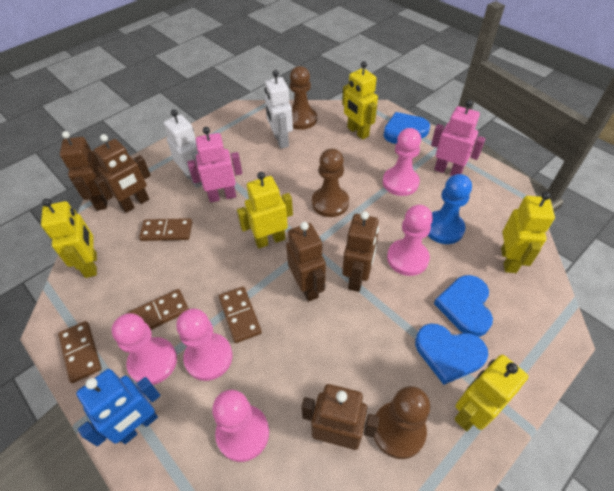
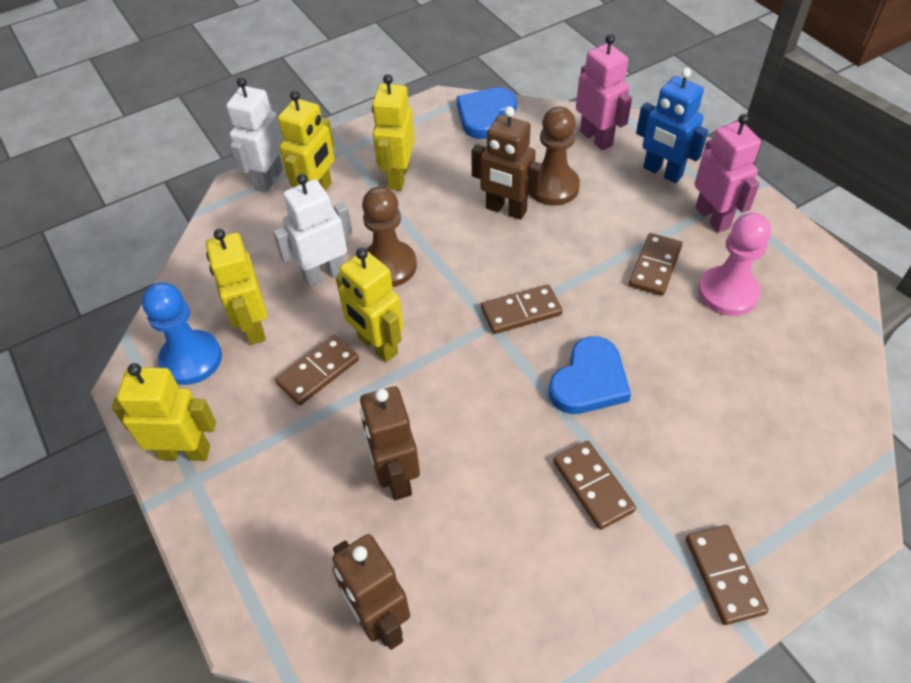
blue heart: [383,112,430,144] [415,324,488,385] [434,275,493,337] = 3 -> [457,88,517,139] [549,336,631,414] = 2
brown domino: [58,321,101,383] [126,289,189,330] [139,218,192,241] [219,286,262,343] = 4 -> [275,335,359,405] [481,284,563,334] [553,441,636,530] [629,233,683,296] [686,525,768,625] = 5
brown pawn: [290,66,317,130] [312,149,349,217] [374,386,430,459] = 3 -> [362,187,417,287] [530,107,580,206] = 2
brown robot: [60,131,107,210] [94,134,151,213] [286,222,326,302] [302,384,379,450] [342,211,379,292] = 5 -> [332,534,410,650] [360,386,420,500] [471,107,543,220] = 3
pink pawn: [112,313,177,385] [176,308,232,381] [212,390,269,462] [383,128,421,196] [387,205,433,276] = 5 -> [698,213,771,316] = 1

